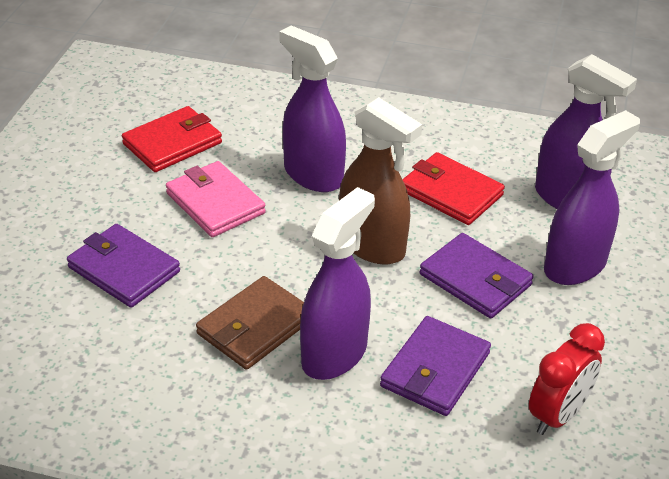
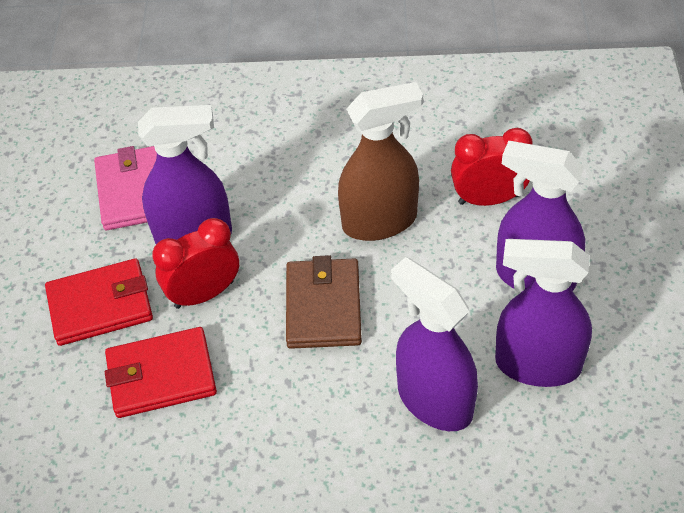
purple wallet: [67,224,180,308] [380,316,491,416] [420,233,534,319] = 3 -> none = 0
red clock: [529,323,605,435] = 1 -> [152,218,239,309] [451,128,533,206] = 2

